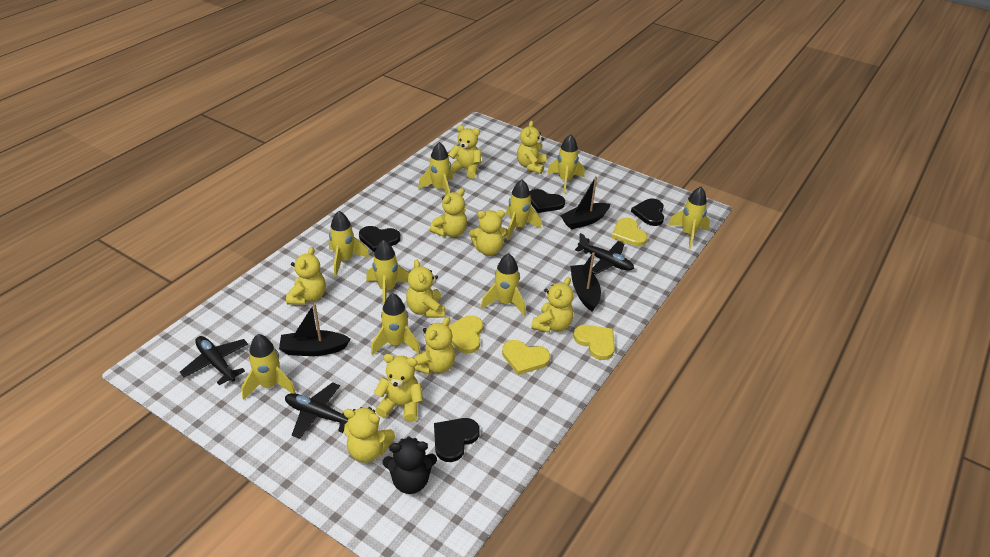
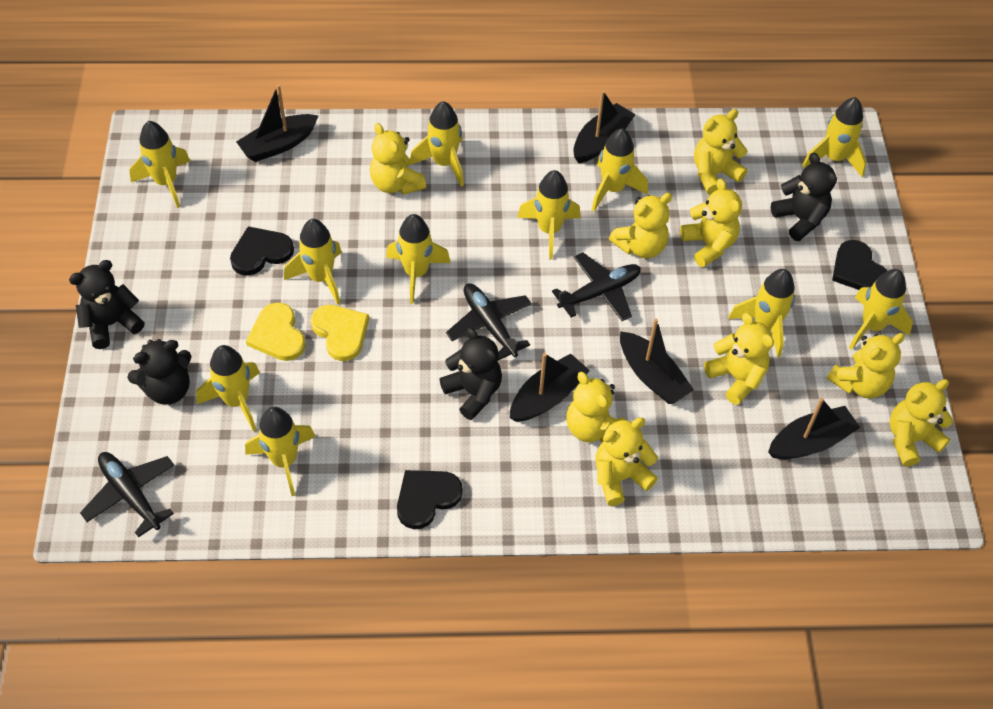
black boat: [279,303,351,356] [560,176,610,230] [570,252,601,311] = 3 -> [236,84,319,162] [510,353,590,422] [573,91,636,163] [620,319,694,404] [768,398,860,459] = 5
black heart: [359,226,401,252] [434,418,480,462] [530,189,565,213] [631,199,664,226] = 4 -> [230,226,294,275] [397,470,463,529] [832,240,887,290] = 3
black teddy bear: [383,436,437,494] = 1 -> [69,260,144,349] [127,339,192,405] [440,327,502,420] [771,153,837,241] = 4
yellow heart: [448,316,483,353] [502,340,550,375] [573,325,615,360] [611,218,648,246] = 4 -> [246,302,306,361] [311,305,369,361] = 2
yellow rocket: [242,334,296,400] [329,211,369,276] [366,239,409,305] [371,293,420,355] [418,142,453,195] [481,253,526,316] [506,179,542,240] [547,134,585,193] [668,187,710,249] = 9 -> [130,121,190,208] [196,345,260,431] [245,407,316,496] [284,219,342,305] [386,214,451,304] [409,101,464,187] [517,170,581,259] [592,128,648,211] [728,269,795,357] [802,97,866,177] [849,269,913,350] = 11
yellow teddy bear: [286,247,326,305] [344,407,395,463] [374,354,423,422] [406,259,445,318] [413,317,456,374] [430,188,467,237] [448,125,481,179] [469,210,508,256] [517,121,546,174] [531,277,574,333] = 10 -> [370,123,426,195] [566,372,625,442] [596,417,658,506] [609,193,672,258] [680,179,742,267] [694,109,748,195] [704,313,774,405] [827,333,905,399] [890,379,953,467] = 9

